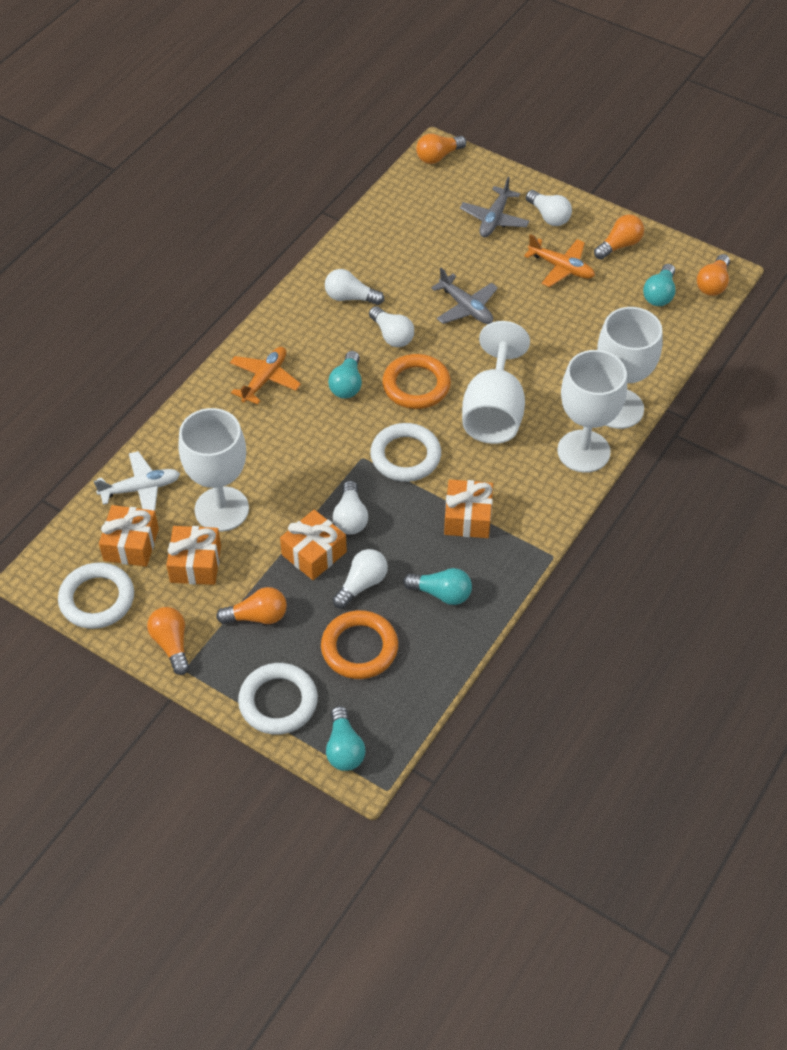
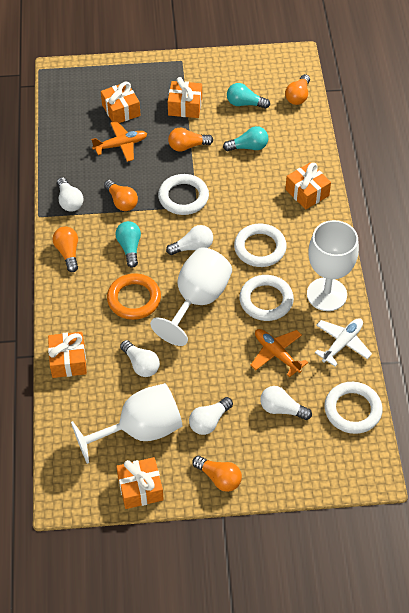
grey plane: [431,268,498,324] [460,177,530,237] = 2 -> none = 0
orange gift: [99,505,159,567] [166,526,221,585] [280,510,347,580] [444,479,493,538] = 4 -> [48,332,87,378] [101,82,141,123] [116,457,164,509] [168,77,202,118] [285,162,331,210] = 5
orange ring: [321,610,398,679] [382,354,451,409] = 2 -> [107,273,161,320] = 1
turquoise light bulb: [326,706,365,771] [328,351,362,399] [403,568,472,605] [643,264,676,306] = 4 -> [115,221,141,268] [223,126,268,151] [227,83,270,109] = 3
white goblet: [178,408,249,532] [462,321,530,444] [557,350,627,473] [597,307,663,429] = 4 -> [71,383,182,464] [150,247,232,346] [307,220,359,311] = 3
white ring: [58,562,134,629] [238,663,318,735] [370,423,441,482] = 3 -> [158,174,209,215] [234,224,287,267] [239,275,294,321] [324,382,383,434] = 4

